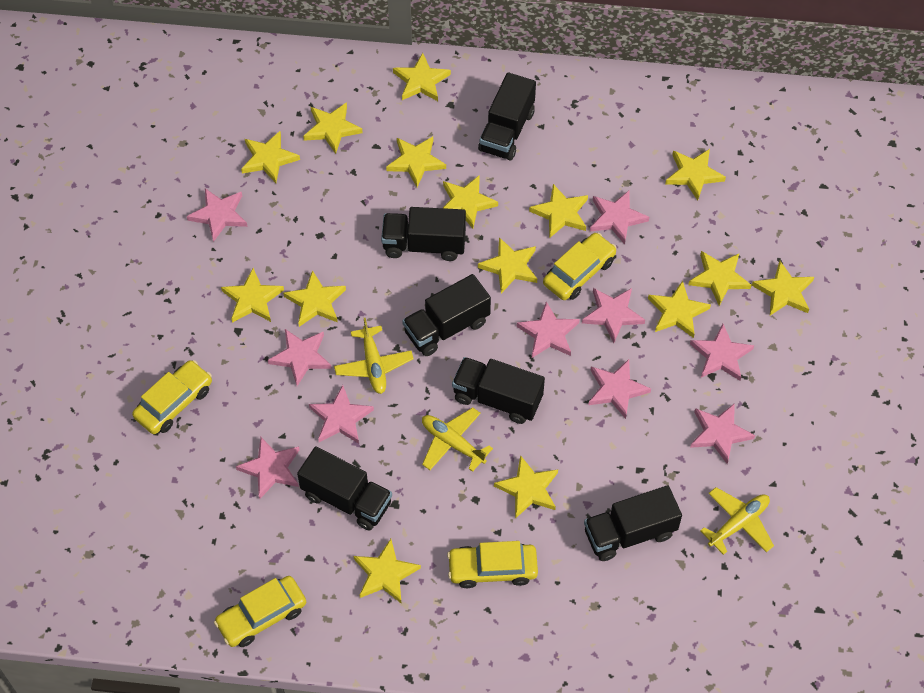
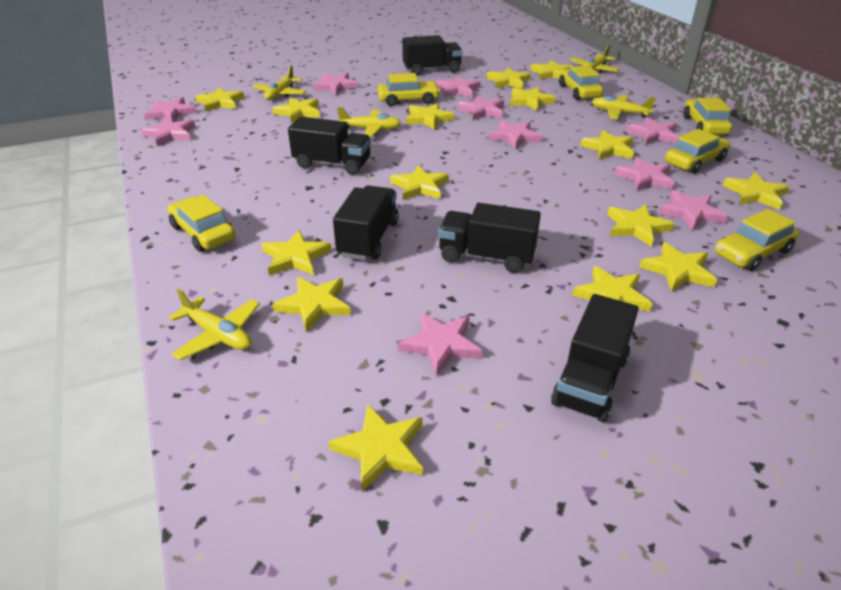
black truck: [297,446,392,531] [381,207,466,261] [402,274,491,356] [452,357,545,424] [478,72,536,160] [584,485,682,561] = 6 -> [288,117,371,175] [333,185,399,260] [402,35,462,76] [438,203,541,273] [551,294,639,422] = 5
yellow car: [132,360,212,434] [214,576,306,647] [447,541,538,588] [543,232,617,300] = 4 -> [167,195,236,252] [377,73,440,106] [559,65,603,100] [665,129,730,174] [683,98,732,135] [715,209,799,271] = 6
yellow plane: [334,318,414,394] [422,407,493,472] [700,487,774,555] = 3 -> [169,289,260,360] [252,65,307,100] [337,107,401,138] [570,45,620,73] [592,95,656,119] = 5

